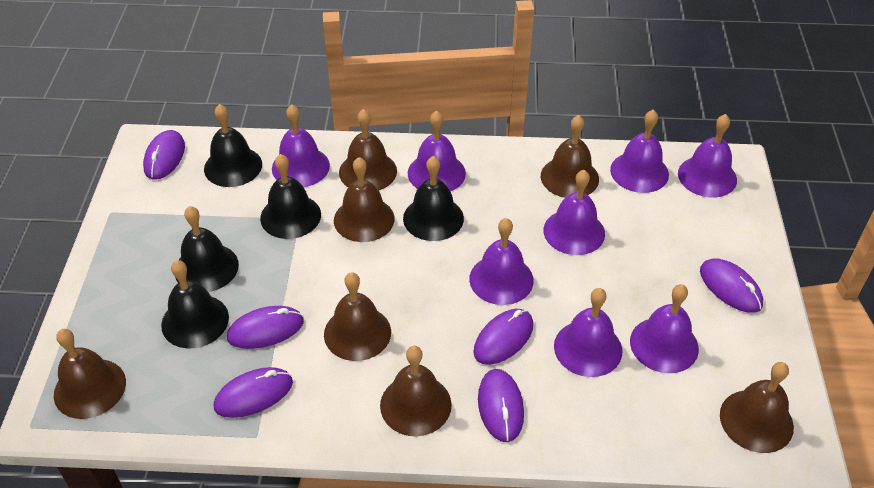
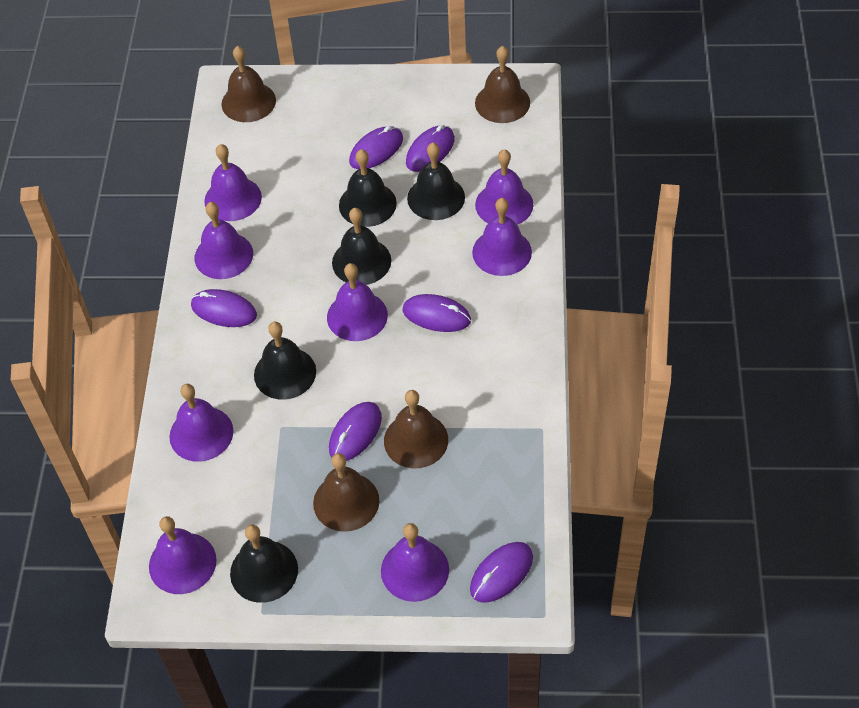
brown bell: [54,329,126,419] [324,272,391,361] [334,157,394,242] [339,109,397,190] [380,346,452,436] [541,115,599,198] [720,362,794,453] = 7 -> [222,46,276,122] [313,453,379,532] [384,390,448,468] [475,46,530,123] = 4

